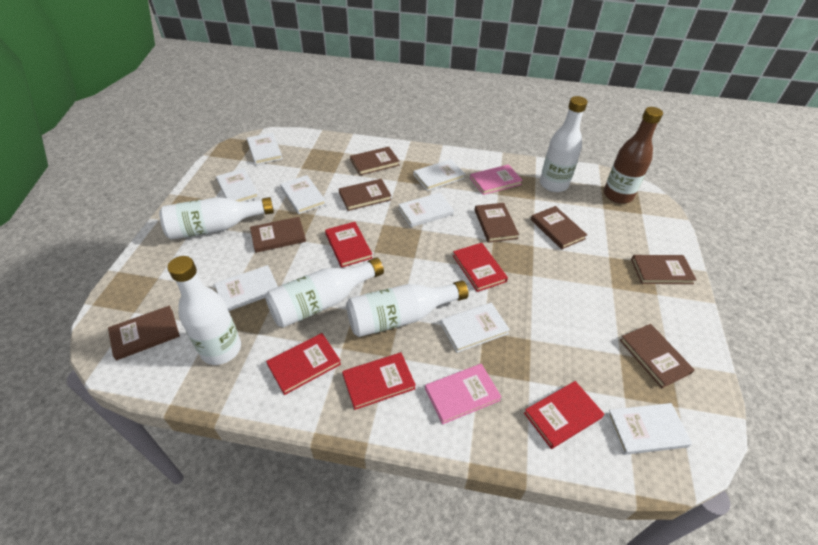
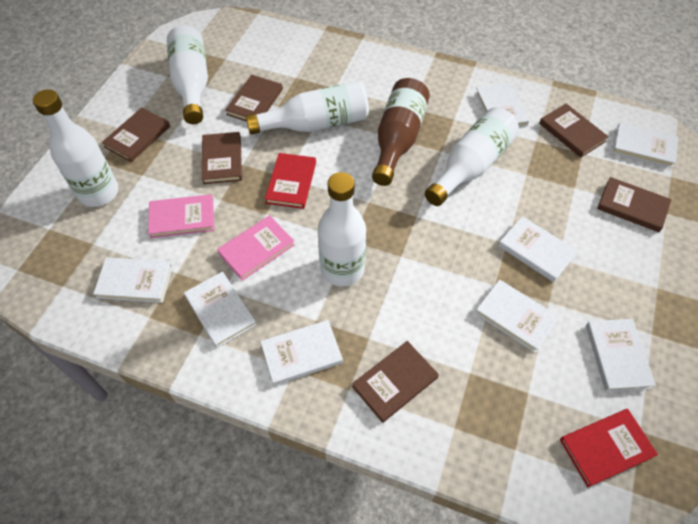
brown book: [108,306,180,360] [250,217,306,253] [339,179,392,211] [350,147,400,175] [475,203,519,243] [531,206,587,249] [620,324,694,388] [631,255,697,284] = 8 -> [102,108,170,162] [202,132,242,184] [225,75,283,122] [352,341,439,423] [539,103,609,158] [597,177,672,232] = 6
red book: [266,333,341,395] [325,222,372,268] [342,352,416,410] [453,243,508,292] [524,381,604,449] = 5 -> [265,153,316,209] [560,409,658,487] = 2

